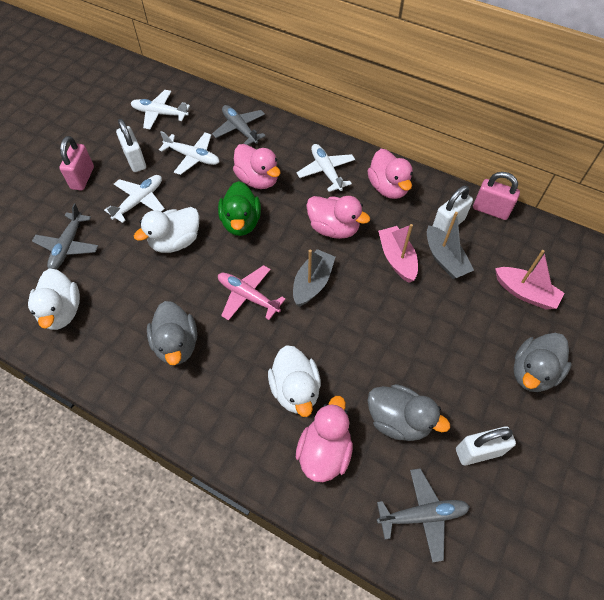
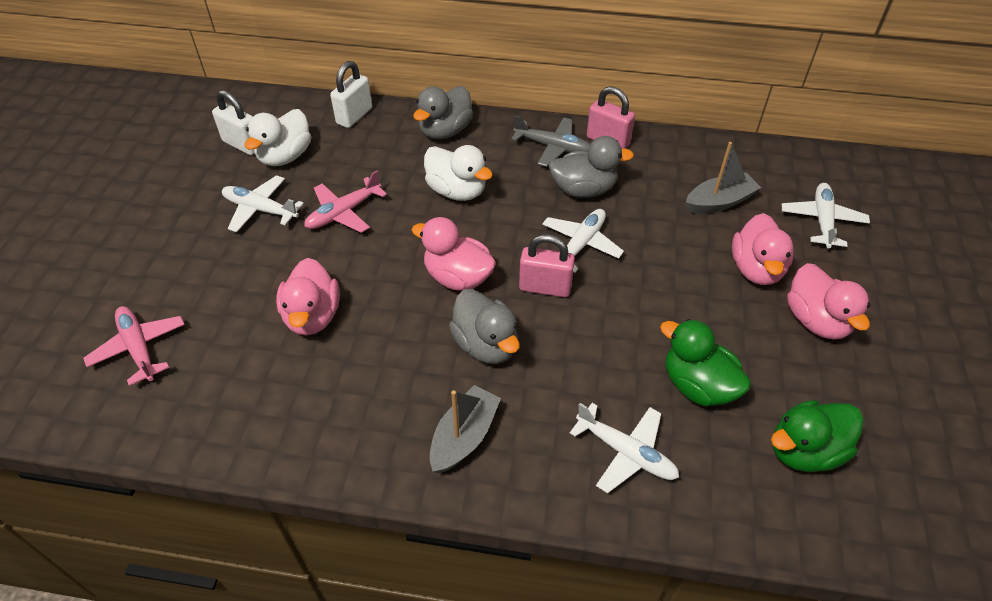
green duck: [218,181,261,236] = 1 -> [660,319,751,406] [771,400,864,472] = 2
grey plane: [32,203,98,270] [212,105,266,145] [377,468,470,563] = 3 -> [511,115,590,167] = 1
pink boat: [378,224,418,282] [495,250,564,309] = 2 -> none = 0
pink plane: [218,265,285,321] = 1 -> [83,306,185,386] [304,170,387,233] = 2
white duck: [28,268,80,330] [134,207,199,253] [268,345,321,417] = 3 -> [245,109,311,166] [424,145,493,201] = 2
white padlock: [116,119,146,172] [433,185,473,233] [456,427,516,465] = 3 -> [212,90,254,155] [330,61,372,128] = 2

